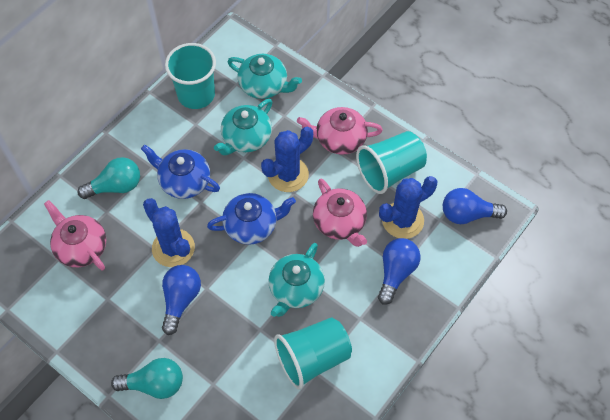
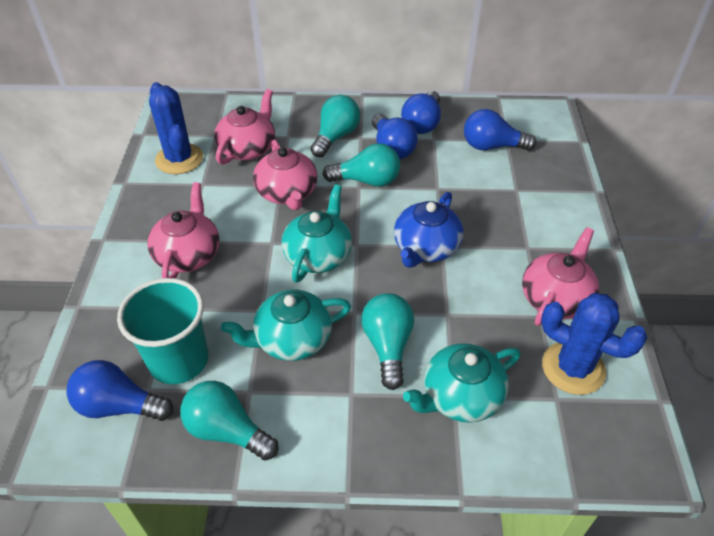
blue cactus: [143,198,195,267] [261,127,313,192] [379,176,437,239] = 3 -> [149,82,203,174] [541,293,647,395] = 2
blue light bulb: [162,265,201,335] [378,238,421,305] [443,188,507,224] = 3 -> [66,360,173,421] [372,114,418,159] [401,91,441,134] [464,109,536,151] = 4
blue teapot: [141,145,220,199] [207,193,296,245] = 2 -> [394,192,464,268] = 1
pink teapot: [44,200,106,270] [297,107,383,155] [313,179,367,247] = 3 -> [147,182,219,278] [214,89,275,165] [253,139,318,210] [522,227,599,326] = 4
turquoise cup: [165,43,216,109] [274,318,352,390] [356,131,427,194] = 3 -> [117,278,208,384] = 1
turquoise light bulb: [78,157,140,199] [111,358,183,399] = 2 -> [180,381,279,461] [311,95,360,157] [323,143,400,187] [361,293,414,390] = 4

